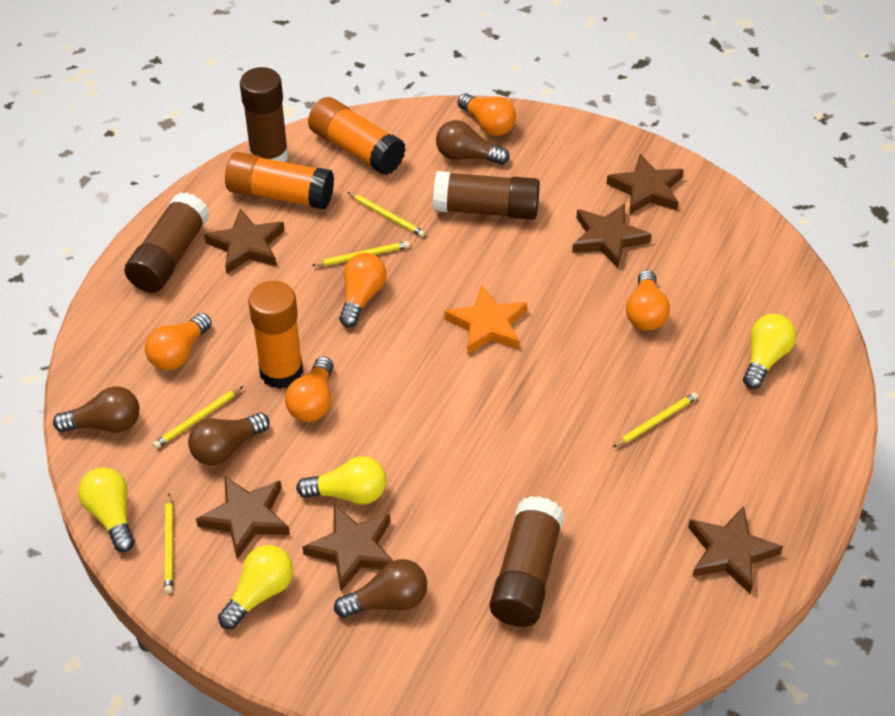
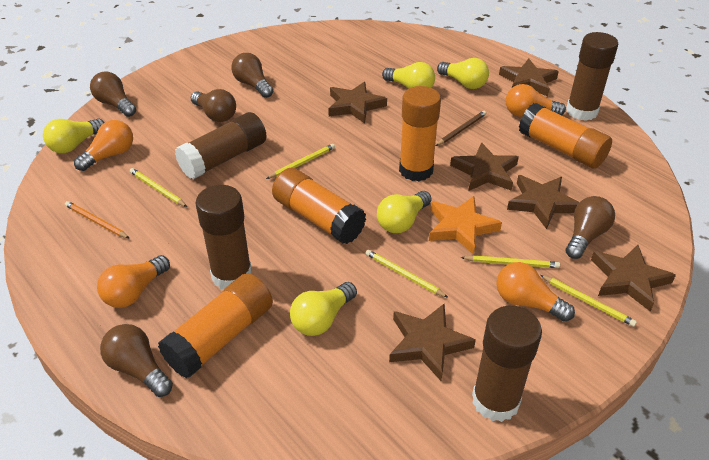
brown light bulb: [53,386,139,433] [188,412,270,465] [334,559,427,618] [436,120,510,165] = 4 -> [90,72,136,117] [100,324,173,397] [191,89,236,122] [231,53,273,98] [566,196,615,259] = 5
brown pencil: none = 0 -> [436,111,486,146] = 1
orange glue stick: [225,152,334,209] [248,281,303,389] [308,97,406,175] = 3 -> [158,273,273,378] [272,168,366,244] [399,86,441,181] [519,103,612,168] = 4
orange light bulb: [145,313,212,370] [285,356,334,422] [339,253,386,327] [457,93,516,136] [626,270,670,331] = 5 -> [74,120,133,171] [97,255,170,308] [496,262,575,322] [506,84,566,117] = 4
orange pencil: none = 0 -> [65,201,129,238] = 1
yellow light bulb: [78,467,135,552] [218,545,293,629] [296,456,387,505] [743,314,796,389] = 4 -> [43,118,105,153] [290,282,357,336] [377,191,432,233] [382,62,435,89] [437,58,489,89] = 5

